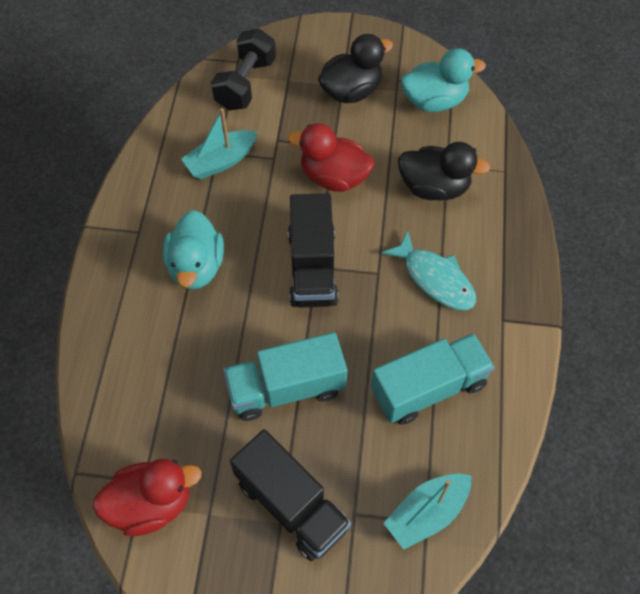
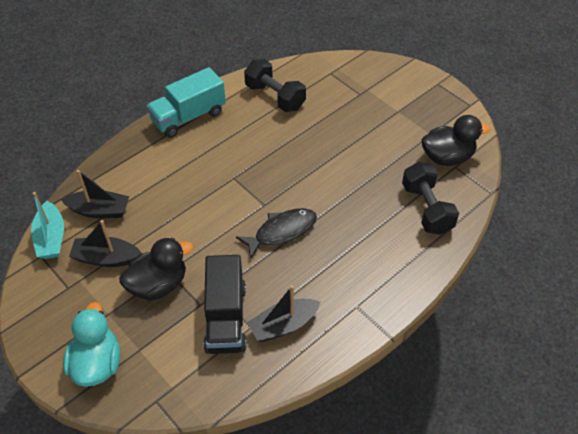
black boat: none = 0 -> [61,170,129,218] [69,220,142,267] [248,285,320,342] = 3
black dumbbell: [211,29,276,110] = 1 -> [244,59,306,112] [402,162,459,235] = 2
black fish: none = 0 -> [236,208,317,259] = 1
black truck: [230,429,351,561] [288,193,339,307] = 2 -> [204,255,247,354] = 1
red duck: [93,459,202,536] [288,123,374,192] = 2 -> none = 0
turquoise boat: [181,108,257,179] [383,474,472,550] = 2 -> [31,192,64,259] = 1
turquoise duck: [163,210,224,290] [401,48,486,112] = 2 -> [63,302,120,387] = 1
turquoise fish: [382,231,476,310] = 1 -> none = 0
turquoise truck: [223,332,347,421] [371,333,495,425] = 2 -> [147,67,226,138] = 1

